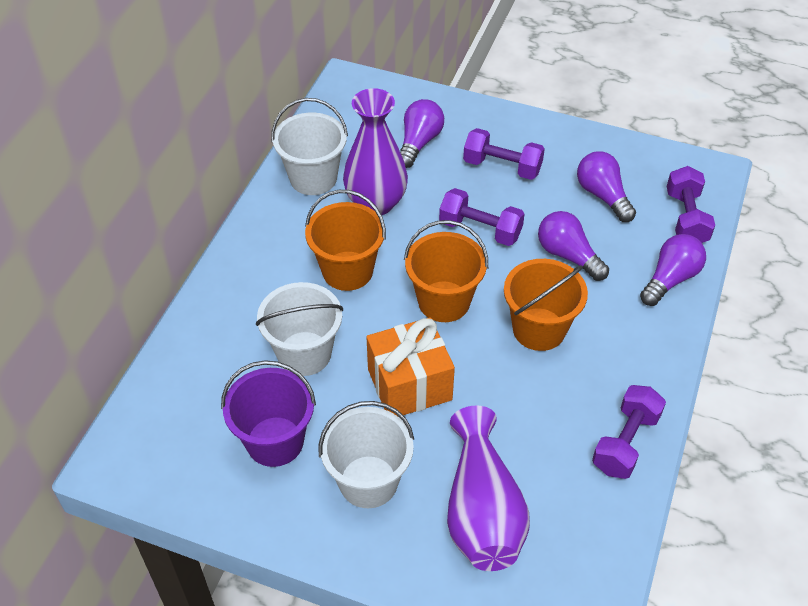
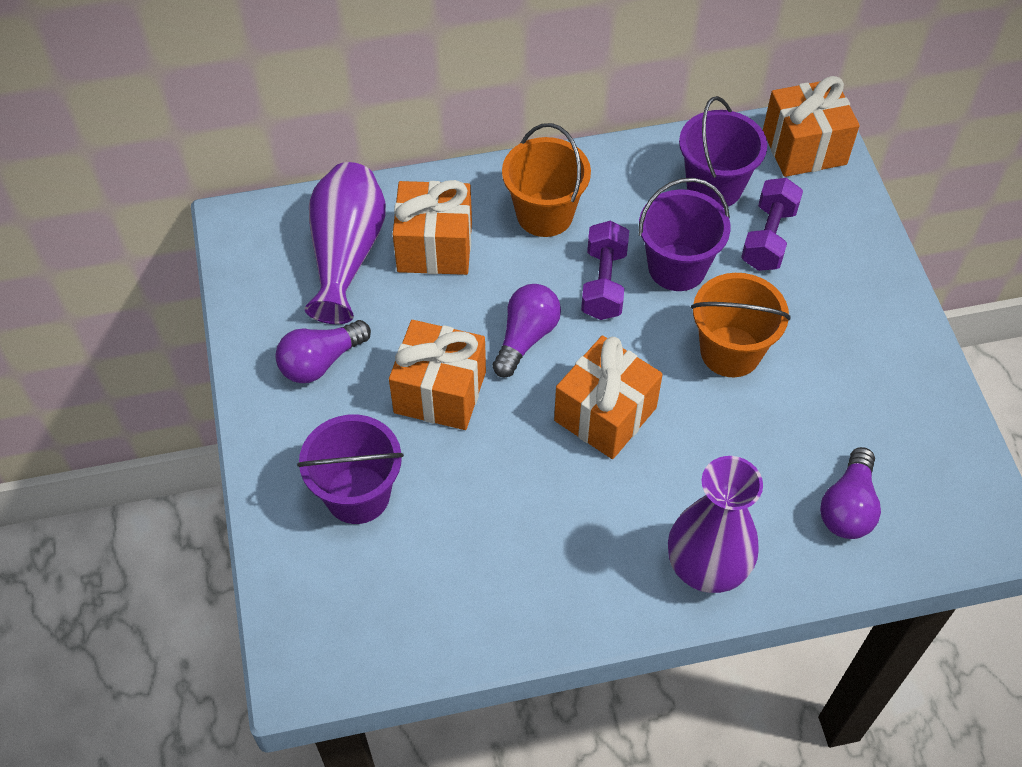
orange bucket: [305,190,386,291] [404,220,488,322] [504,259,588,351] = 3 -> [502,123,591,237] [691,273,791,377] = 2
orange gift: [366,317,455,416] = 1 -> [389,320,486,430] [393,180,472,275] [554,336,663,459] [763,76,860,177] = 4
purple bucket: [221,360,316,467] = 1 -> [297,415,404,524] [639,178,731,291] [679,96,767,208] = 3
purple dumbbell: [439,188,525,246] [463,128,545,180] [592,385,666,479] [667,166,715,243] = 4 -> [581,221,629,320] [741,178,803,271] = 2
purple light bulb: [400,99,444,168] [538,211,609,281] [577,151,636,222] [640,234,706,306] = 4 -> [275,320,371,383] [492,284,561,377] [820,447,881,539] = 3
white bucket: [256,282,343,376] [271,98,348,195] [319,401,414,508] = 3 -> none = 0

